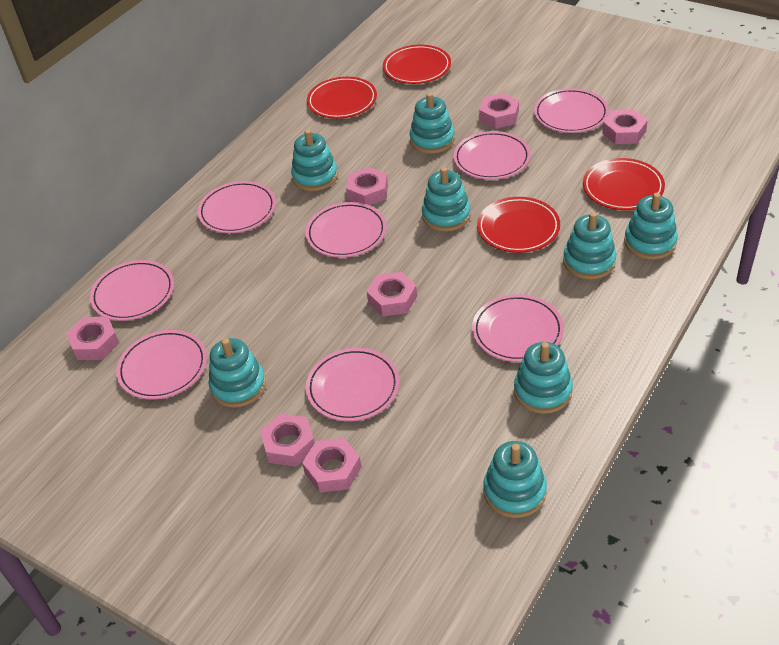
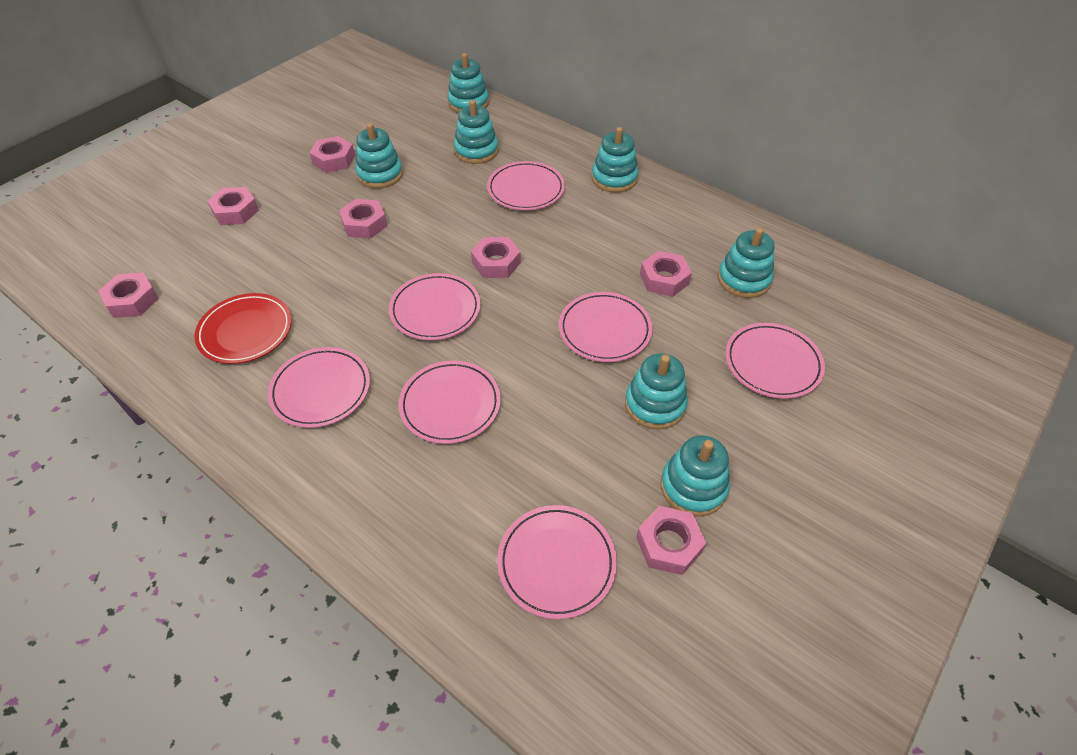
pink plate: [90,260,174,321] [116,330,207,400] [198,181,276,233] [305,202,386,258] [306,348,399,421] [454,131,531,180] [472,294,564,362] [534,88,609,133] = 8 -> [268,347,370,428] [389,273,481,340] [398,361,501,444] [487,161,565,210] [497,505,617,619] [559,292,653,362] [725,323,825,399] = 7
red plate: [307,77,377,119] [383,45,451,84] [477,197,560,253] [583,158,665,210] = 4 -> [194,293,292,364] = 1
turquoise stacking toy: [209,338,266,408] [291,130,338,191] [410,93,455,154] [422,167,471,232] [483,441,547,518] [514,342,573,414] [563,212,616,279] [624,193,678,260] = 8 -> [355,123,403,188] [447,53,489,113] [454,100,499,164] [592,127,639,193] [625,353,688,430] [661,435,730,517] [718,228,775,298] = 7

